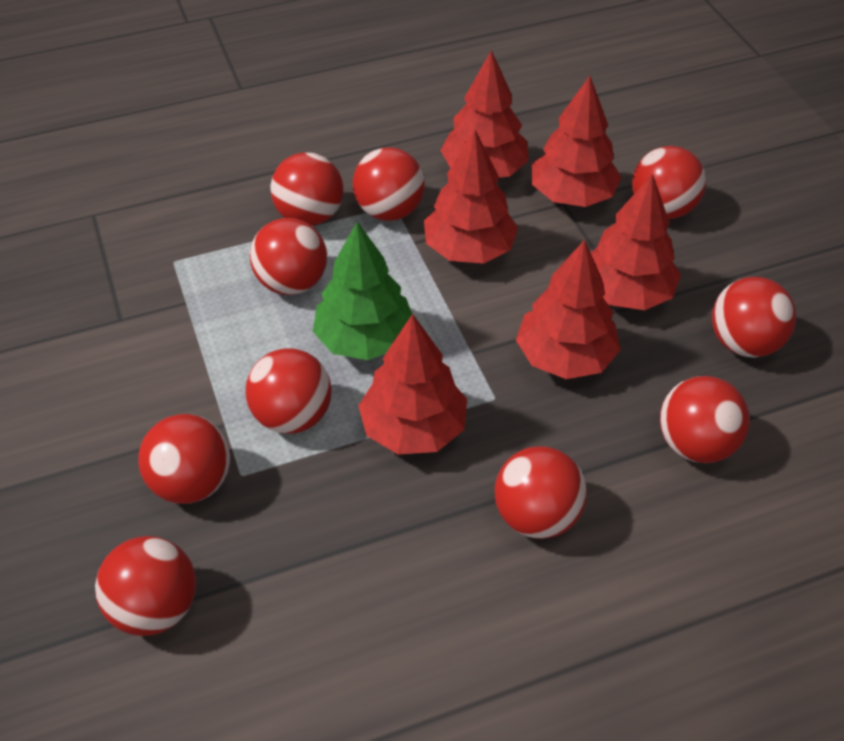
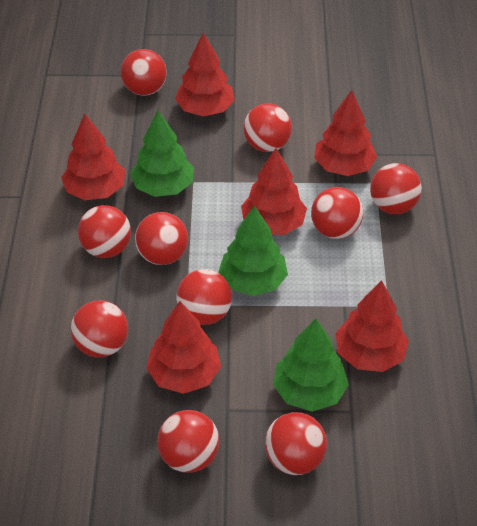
green tree: [313,222,412,360] = 1 -> [130,110,194,197] [219,205,288,296] [273,319,349,412] = 3

